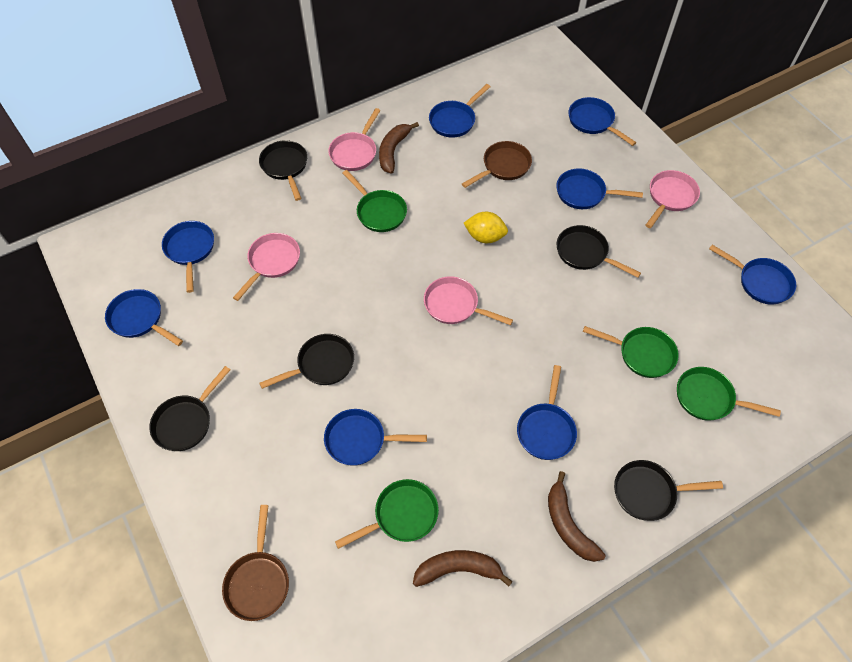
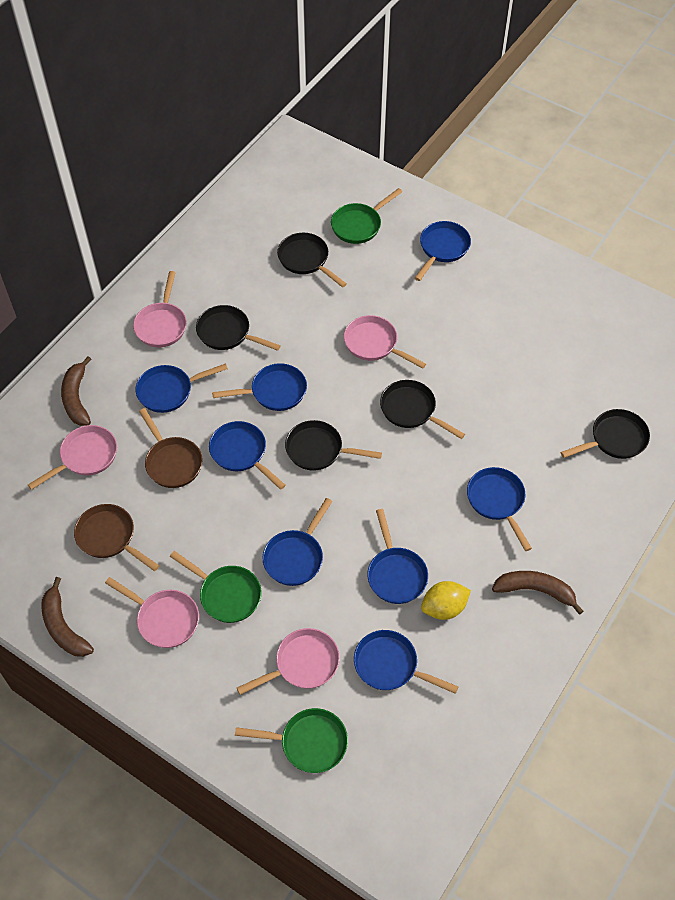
green pan: [335,479,439,549] [343,170,407,232] [583,326,679,378] [677,367,781,421] = 4 -> [170,551,261,623] [235,708,348,773] [331,188,402,244] = 3
pink pan: [233,233,300,301] [328,108,381,171] [424,276,513,325] [646,170,700,228] = 4 -> [28,425,117,490] [105,577,199,648] [133,271,187,347] [237,628,340,695] [344,315,426,369] = 5

